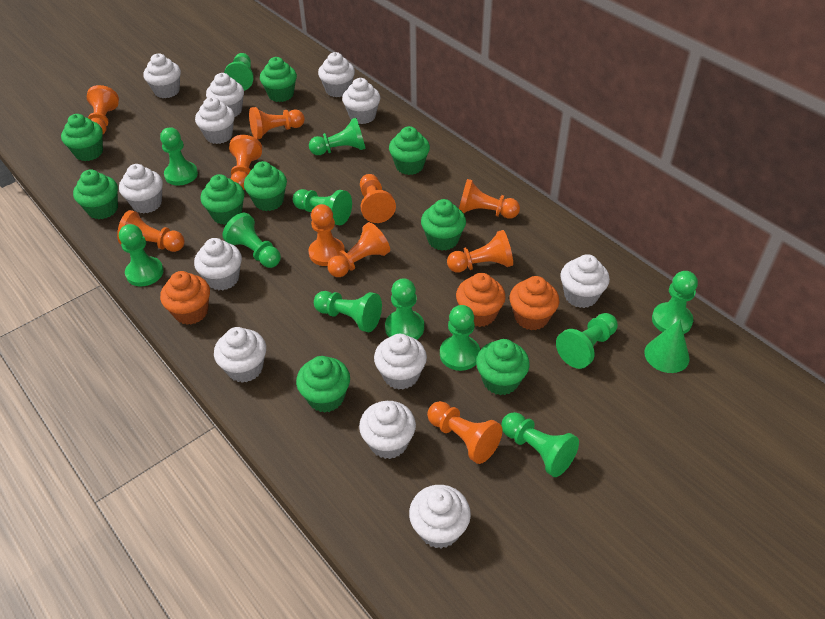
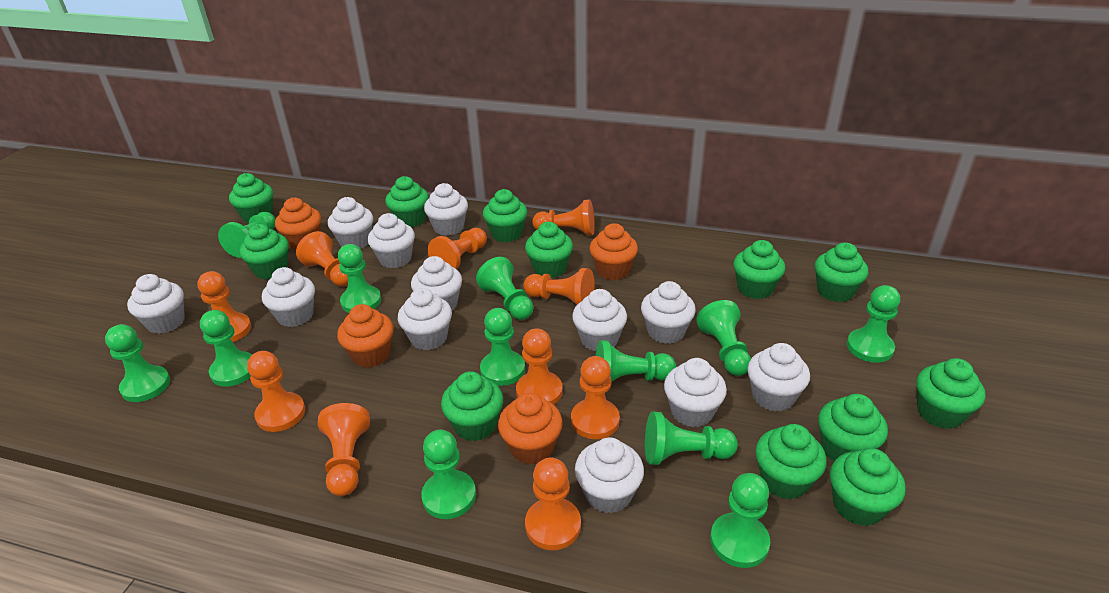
green cone: [644,319,690,373] = 1 -> none = 0
green cupcake: [61,114,103,161] [73,169,118,219] [201,174,245,225] [244,161,287,211] [260,57,297,102] [296,356,350,413] [389,126,430,175] [421,199,466,250] [476,339,530,395] = 9 -> [229,173,273,223] [239,224,289,279] [385,176,429,228] [441,371,503,441] [483,189,527,242] [525,222,573,278] [733,240,786,299] [755,424,827,500] [815,242,868,302] [818,394,888,461] [830,448,906,526] [916,358,985,429] = 12
orange cupcake: [160,271,210,325] [456,273,506,327] [510,276,559,330] = 3 -> [275,198,321,250] [337,304,394,368] [498,393,563,465] [589,223,638,280] = 4

